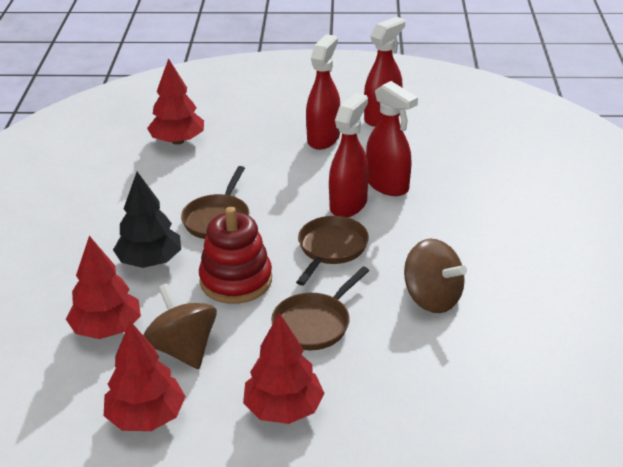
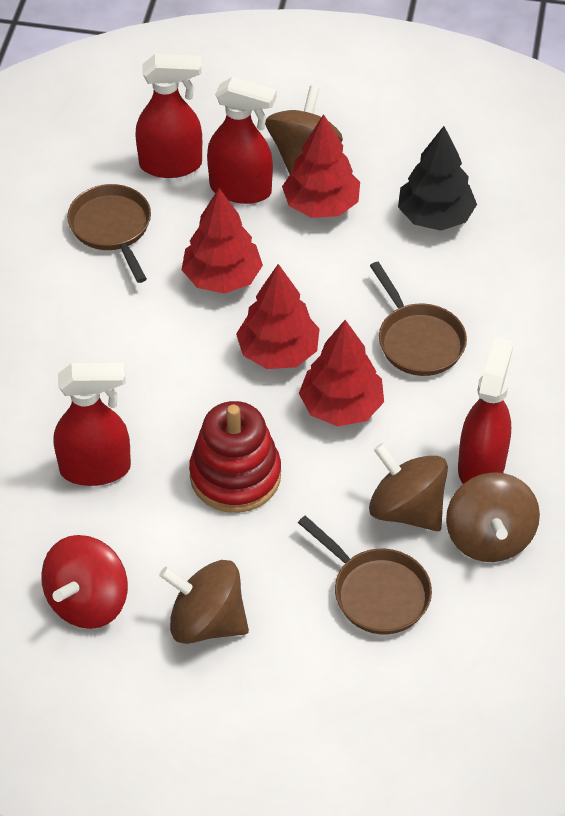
brown spinning top: [143,283,217,369] [404,239,467,313] = 2 -> [159,560,249,644] [265,86,343,174] [369,443,448,531] [446,472,540,562] = 4
red spinning top: none = 0 -> [41,535,128,629] = 1

